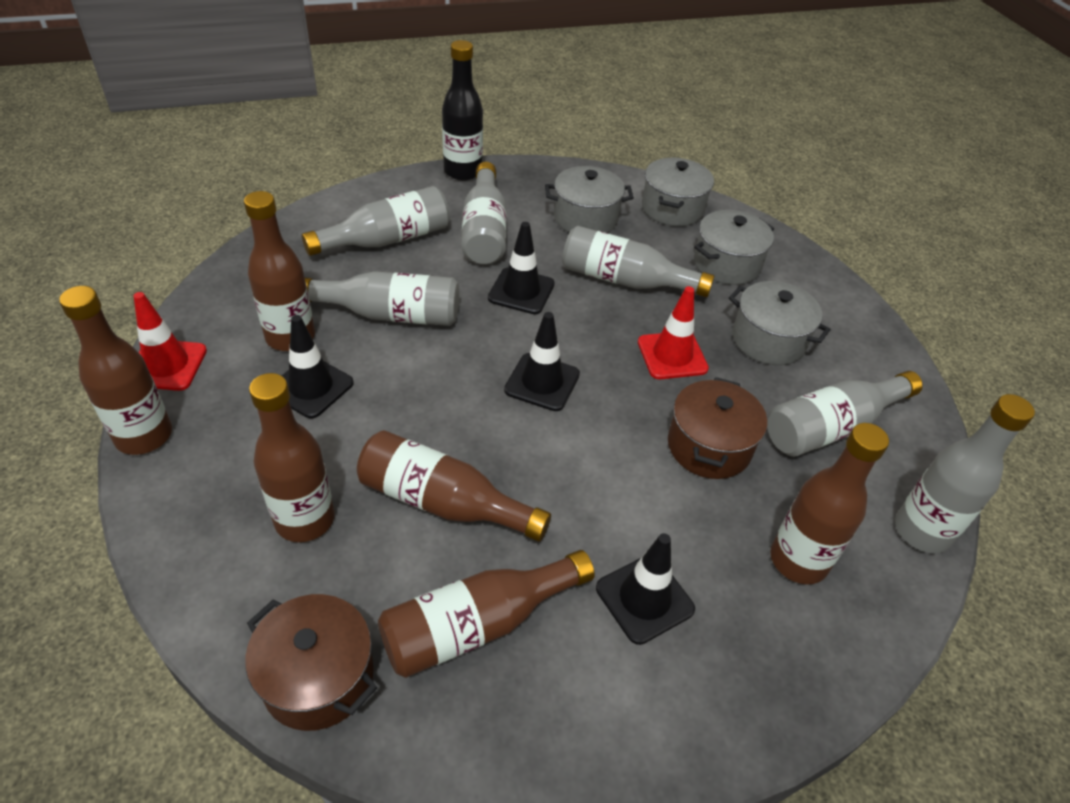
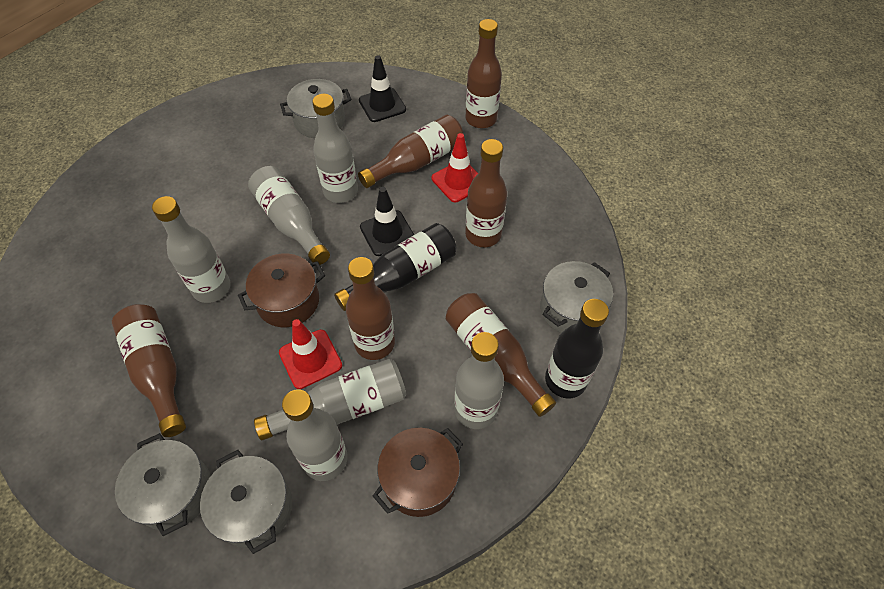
black bottle: [442,40,483,181] = 1 -> [334,223,456,311] [545,299,609,398] = 2
black traffic cone: [282,315,354,418] [488,222,555,314] [504,312,580,411] [596,533,695,645] = 4 -> [359,55,406,122] [360,187,414,256] = 2

